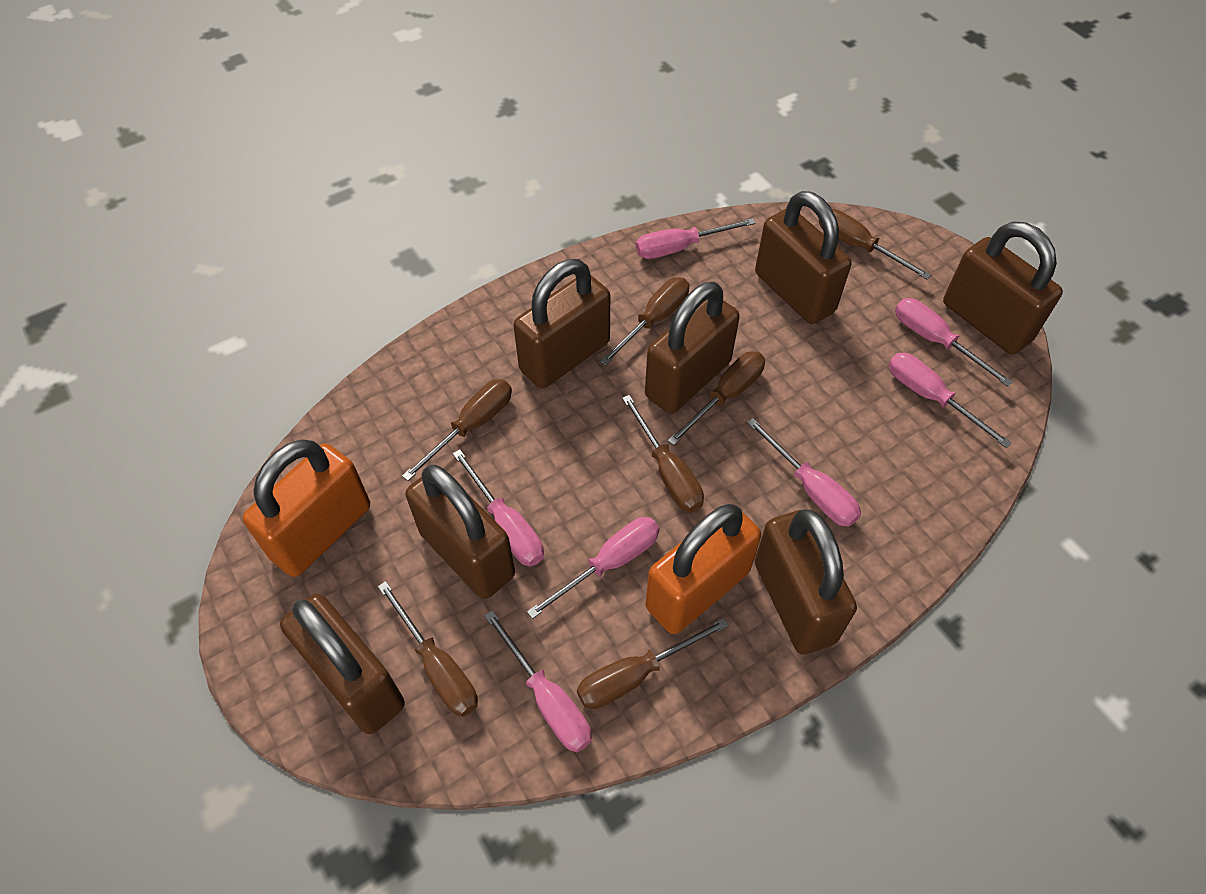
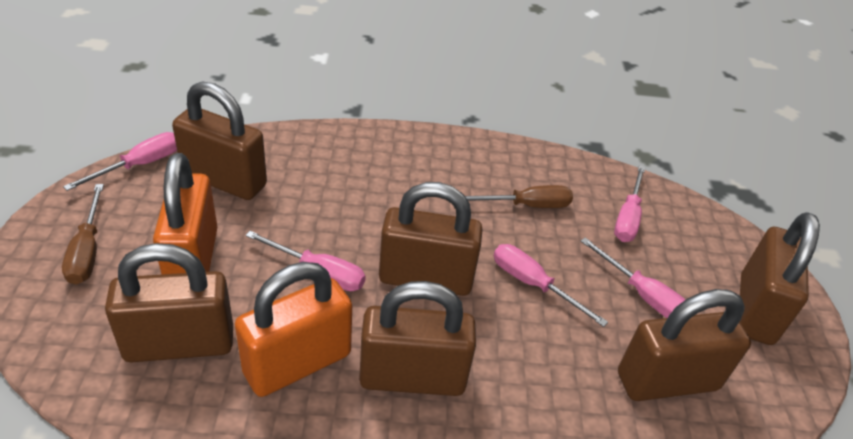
brown padlock: [280,594,405,734] [405,465,515,599] [514,259,610,388] [645,282,740,414] [755,191,851,324] [755,509,857,655] [943,222,1063,354] = 7 -> [105,243,233,362] [172,81,267,200] [359,281,476,396] [379,182,483,296] [618,289,751,401] [740,212,820,345] = 6
brown screwdriver: [378,581,478,717] [402,379,512,481] [577,618,729,709] [599,277,689,366] [622,395,704,512] [667,351,765,445] [819,209,931,279] = 7 -> [62,184,104,285] [465,185,573,208] = 2
pink screwdriver: [453,449,544,566] [484,610,592,752] [527,517,659,619] [636,218,756,259] [747,418,861,527] [889,353,1012,448] [895,298,1013,387] = 7 -> [63,132,177,191] [245,231,366,291] [494,244,608,327] [581,238,686,318] [614,165,646,242] = 5

